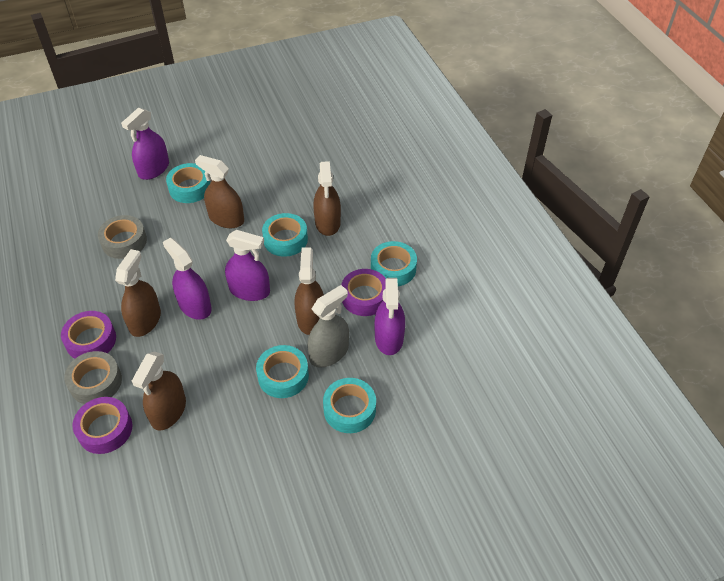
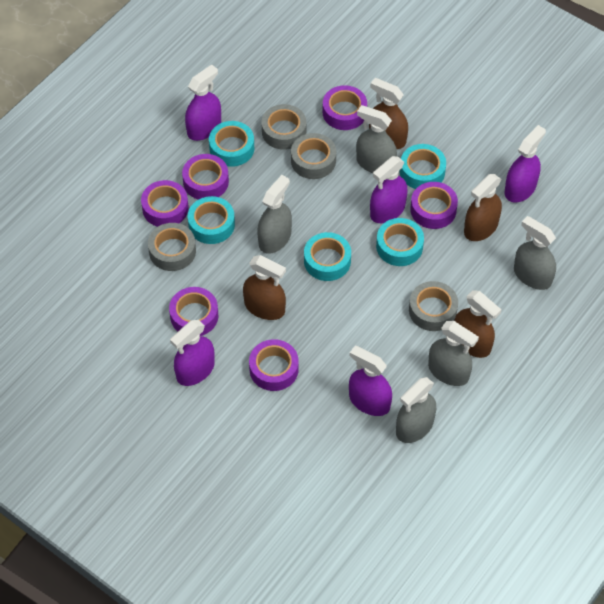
brown spray bottle: [115,249,161,337] [132,352,186,430] [195,155,244,228] [295,248,324,335] [313,161,341,236] = 5 -> [243,255,286,320] [369,78,408,149] [454,290,501,358] [464,174,502,241] = 4
grey spray bottle: [307,285,349,368] = 1 -> [257,175,292,254] [356,105,397,173] [396,377,436,443] [428,321,479,386] [514,216,556,290] = 5
grey tape: [64,351,122,404] [98,215,147,259] = 2 -> [148,223,196,271] [262,104,306,150] [291,133,336,179] [409,281,458,331] = 4
purple spray bottle: [121,107,169,180] [163,237,211,320] [225,230,270,301] [374,278,405,355] = 4 -> [170,320,215,386] [185,65,221,141] [349,346,392,416] [370,156,407,223] [505,125,546,203] = 5
purple tape: [61,311,116,359] [73,397,133,454] [341,269,386,316] = 3 -> [141,180,189,227] [169,287,218,336] [182,154,229,200] [249,339,299,391] [323,85,367,130] [410,182,458,229] = 6

